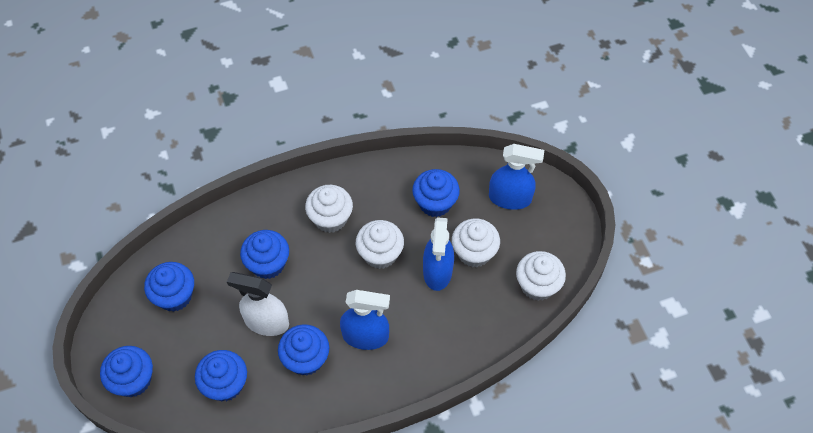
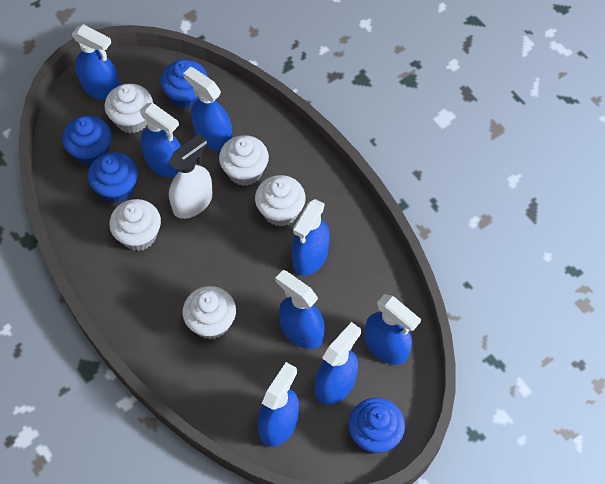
blue cupcake: [100,346,153,397] [144,262,194,312] [195,350,247,401] [240,230,289,279] [278,324,329,376] [412,169,460,217] = 6 -> [62,116,112,166] [88,152,138,203] [160,59,208,109] [349,398,405,453] = 4
blue spray bottle: [340,290,390,350] [423,217,454,291] [489,144,544,210] = 3 -> [72,24,120,100] [140,103,181,178] [183,67,232,151] [258,362,299,447] [275,270,325,349] [292,199,330,276] [315,322,361,405] [365,294,421,365] = 8
white cupcake: [305,185,353,233] [356,220,404,269] [452,219,500,267] [516,251,566,301] = 4 -> [105,84,153,133] [109,199,161,251] [182,286,236,339] [219,135,269,186] [255,175,306,227] = 5

